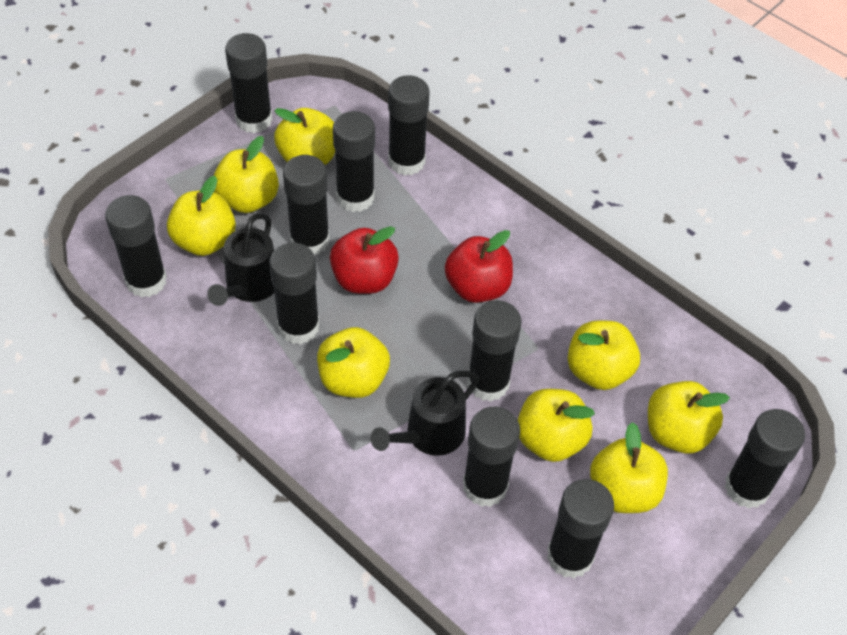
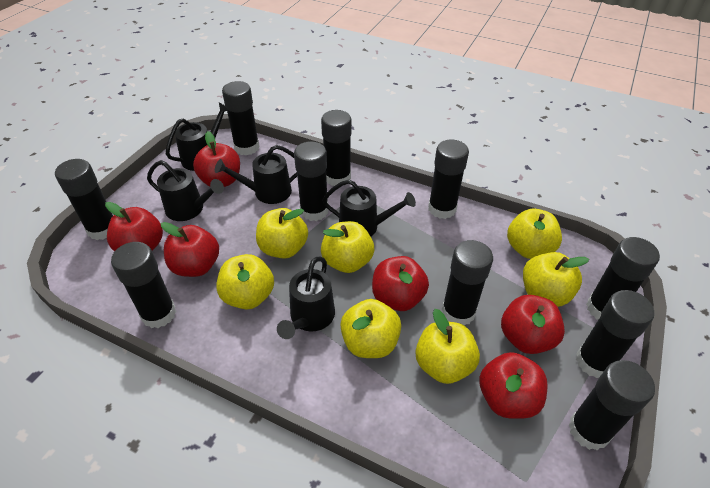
black watering can: [207,213,274,306] [371,371,479,456] = 2 -> [147,160,224,221] [166,103,227,171] [215,145,297,204] [277,256,335,339] [322,179,416,236] = 5
red apple: [330,226,399,294] [445,230,513,303] = 2 -> [105,202,163,251] [161,222,219,277] [193,131,240,187] [372,256,429,311] [479,352,548,419] [501,295,565,354] = 6
yellow apple: [167,176,236,256] [214,136,279,213] [274,108,335,165] [317,327,390,398] [518,389,595,462] [567,320,640,390] [590,422,668,513] [648,381,730,454] = 8 -> [216,254,274,309] [256,208,308,259] [321,221,374,273] [340,299,401,358] [416,309,480,384] [507,209,562,259] [523,252,589,307] = 7

